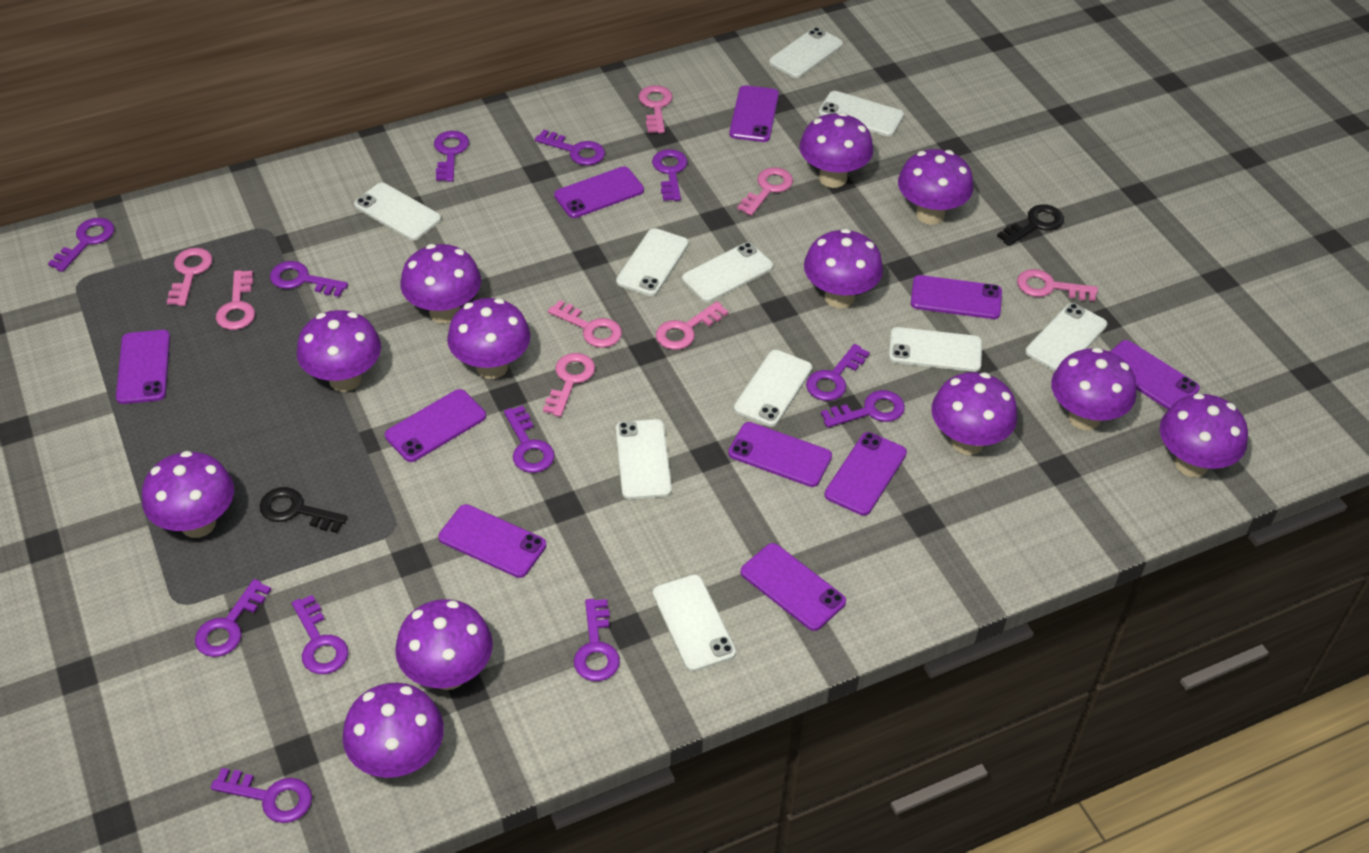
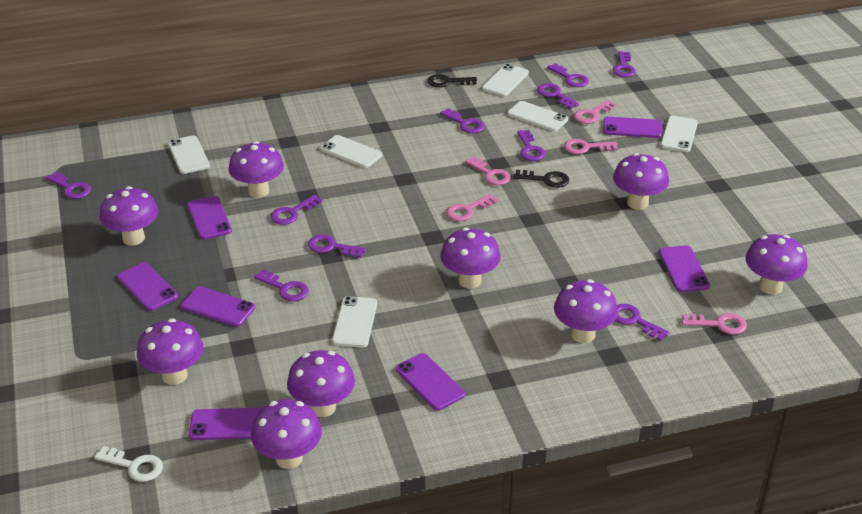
pink key: [167,248,213,306] [216,270,255,330] [543,353,595,417] [548,300,622,348] [639,85,673,133] [656,301,729,350] [737,168,793,216] [1017,269,1098,301] = 8 -> [446,194,498,221] [465,156,511,185] [564,139,618,154] [574,100,617,124] [682,313,747,335] = 5
purple key: [48,218,114,272] [195,579,272,657] [211,768,312,823] [270,261,348,297] [292,595,348,674] [434,131,469,182] [504,405,555,473] [535,130,605,165] [574,599,620,681] [652,149,688,201] [806,344,870,401] [821,390,905,428] = 12 -> [45,172,91,199] [254,269,309,301] [271,195,322,225] [308,234,366,258] [440,108,485,133] [517,130,546,161] [537,83,579,109] [547,63,589,87] [612,51,636,77] [615,304,670,341] = 10
purple mushroom: [142,451,234,538] [297,310,381,392] [342,683,444,778] [395,599,493,690] [400,244,481,323] [447,298,531,379] [800,112,873,188] [804,229,883,308] [898,149,974,225] [932,372,1017,455] [1051,347,1137,430] [1160,393,1248,477] = 12 -> [100,186,158,246] [137,318,203,385] [228,141,284,198] [251,399,322,469] [287,350,355,417] [440,227,501,288] [554,279,618,343] [613,153,669,210] [745,234,808,295] = 9
purple phone: [116,330,170,404] [385,389,486,462] [438,504,546,578] [554,166,644,218] [728,422,832,487] [729,85,779,142] [741,543,846,631] [824,432,907,516] [911,275,1002,319] [1110,340,1200,410] = 10 -> [117,263,178,311] [181,286,255,327] [188,196,232,239] [189,407,264,440] [396,353,465,411] [603,117,662,138] [659,245,710,292] = 7
white key: none = 0 -> [94,446,163,482] = 1
white phone: [354,183,441,240] [616,228,689,296] [616,419,672,499] [653,574,736,671] [682,242,773,302] [734,350,812,427] [769,27,843,78] [818,91,904,137] [889,327,982,372] [1025,303,1107,371] = 10 -> [168,135,210,174] [320,135,382,168] [332,296,377,348] [482,64,529,97] [507,101,568,132] [660,116,698,152] = 6

